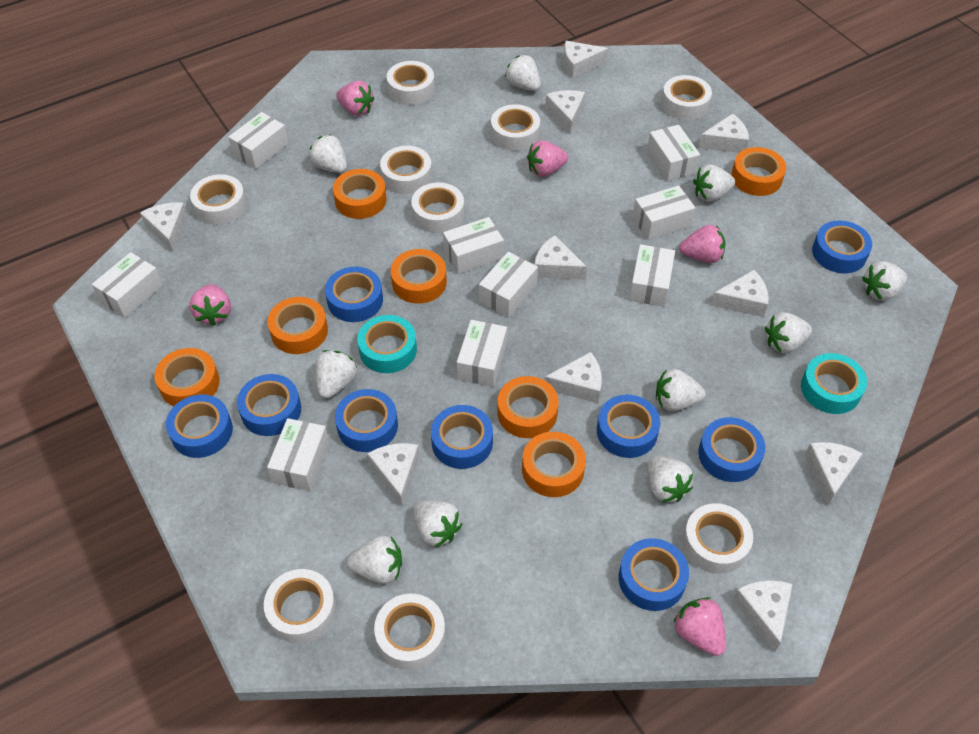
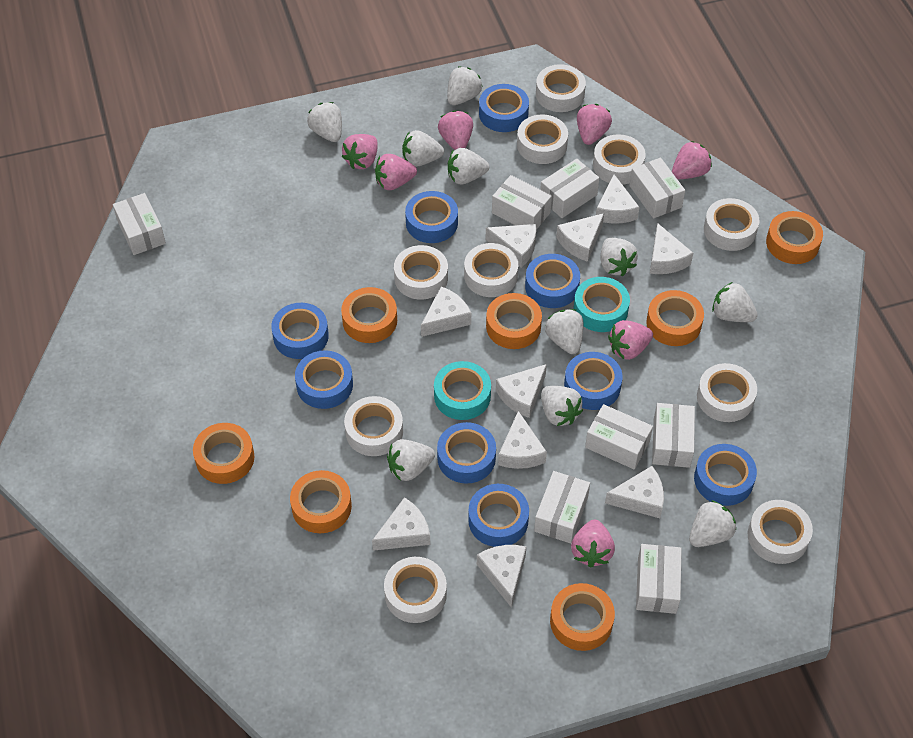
pink strawberry: [189,284,231,326] [336,81,375,116] [527,140,568,177] [673,597,726,656] [679,225,726,263] = 5 -> [342,134,378,169] [375,154,417,190] [438,110,473,150] [571,520,615,568] [577,104,612,145] [608,320,653,360] [672,141,712,179] = 7
white box: [92,252,163,318] [228,112,288,169] [267,418,329,491] [443,217,504,274] [457,320,507,387] [479,252,538,318] [629,244,675,307] [632,185,695,240] [647,125,700,181] = 9 -> [113,193,166,255] [492,175,552,230] [534,471,590,543] [540,159,599,218] [585,404,653,470] [629,158,685,219] [636,544,682,614] [652,403,695,468] = 8
white tape: [190,174,247,225] [264,569,336,644] [374,594,446,670] [380,146,432,194] [387,61,435,105] [411,182,464,233] [491,104,540,151] [661,75,712,120] [683,503,753,574] = 9 -> [344,396,403,456] [384,557,447,623] [394,245,448,300] [464,243,518,297] [517,115,568,164] [536,64,586,112] [593,134,646,185] [697,363,757,422] [704,198,760,251] [748,500,813,564] = 10

